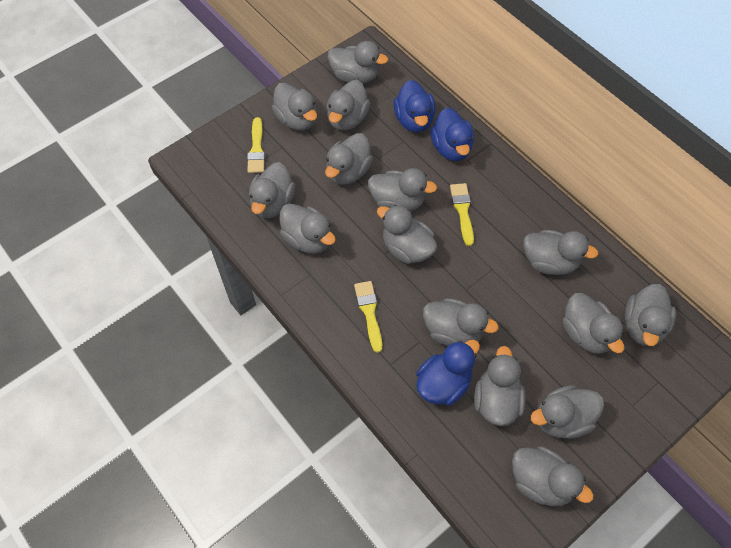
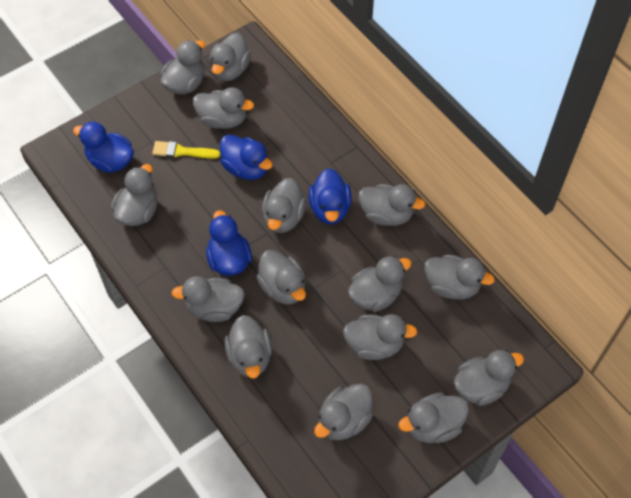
blue duck: [393,80,436,132] [416,340,480,405] [430,108,474,161] = 3 -> [73,122,134,173] [206,210,252,276] [220,134,272,180] [309,168,352,224] = 4
yellow brush: [247,117,265,173] [354,281,382,353] [450,183,474,246] = 3 -> [152,141,221,158] = 1

